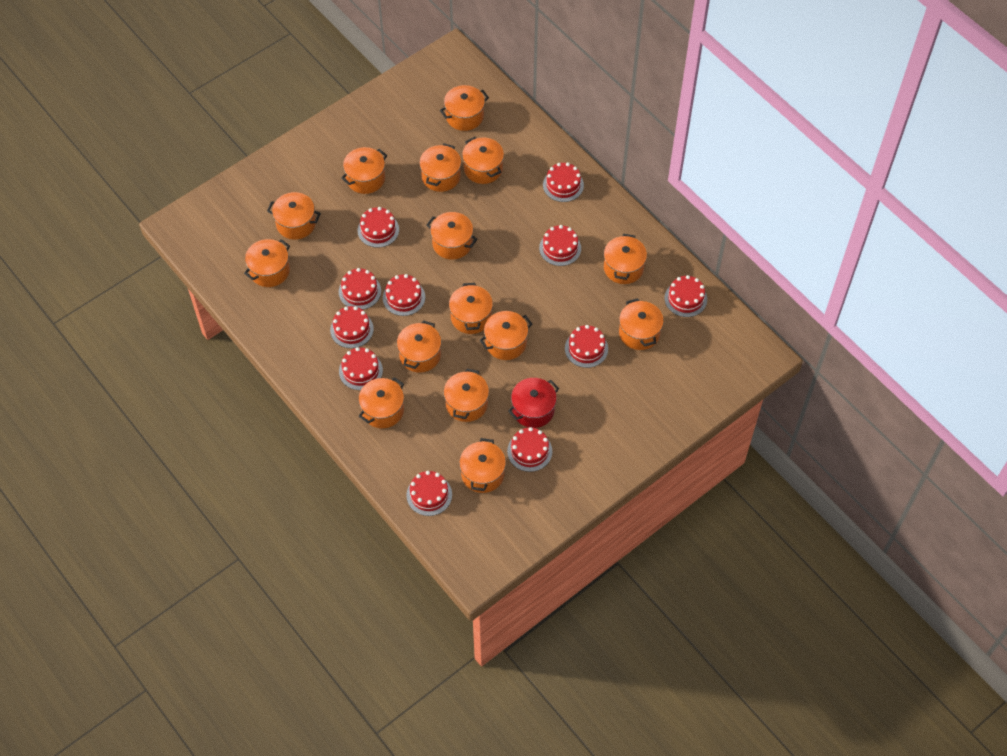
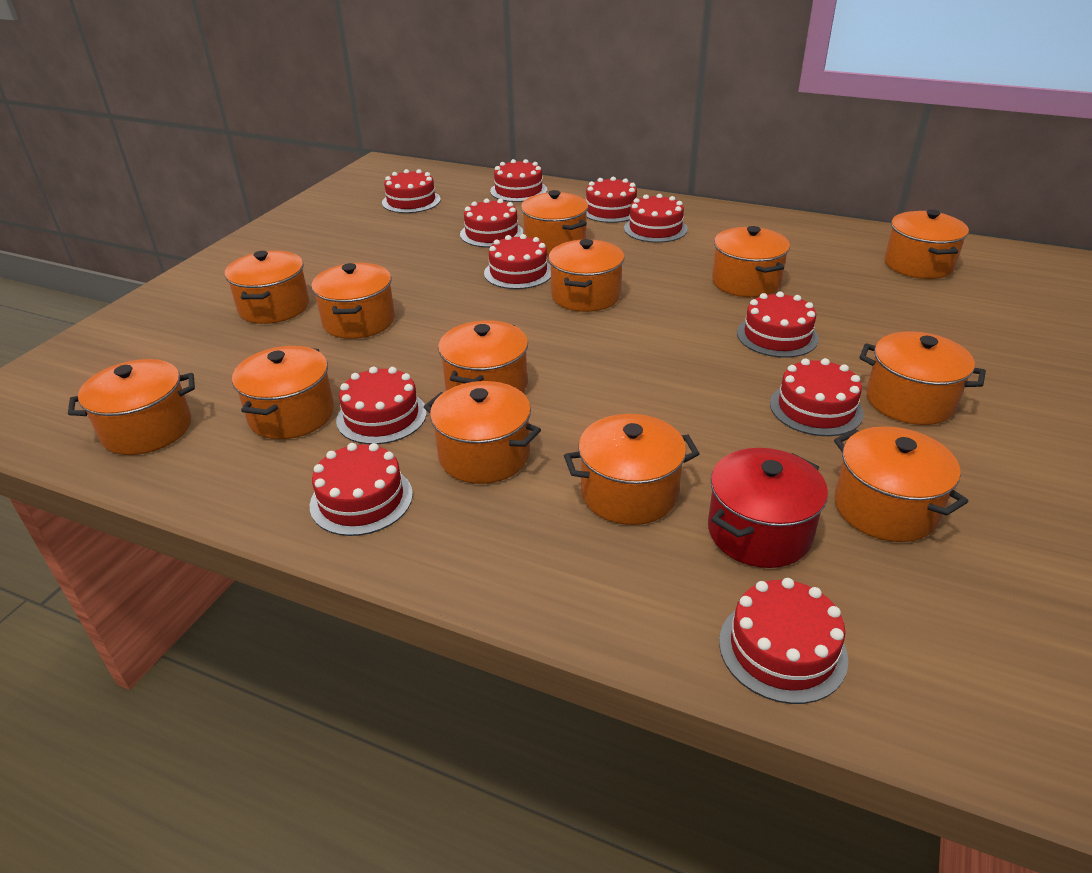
orange pot: [244,239,290,287] [267,192,321,240] [341,147,387,194] [359,377,404,428] [397,320,441,373] [419,143,461,192] [427,212,477,260] [440,85,489,131] [444,369,489,422] [449,283,493,334] [459,438,506,493] [462,137,504,184] [480,311,532,360] [604,234,647,284] [619,298,664,350] = 15 -> [68,359,195,455] [225,251,309,324] [232,346,334,439] [311,263,395,339] [424,381,541,484] [438,321,528,393] [521,190,588,255] [548,239,624,312] [564,414,700,525] [712,226,790,297] [834,426,968,542] [859,331,986,425] [884,209,969,279] = 13

